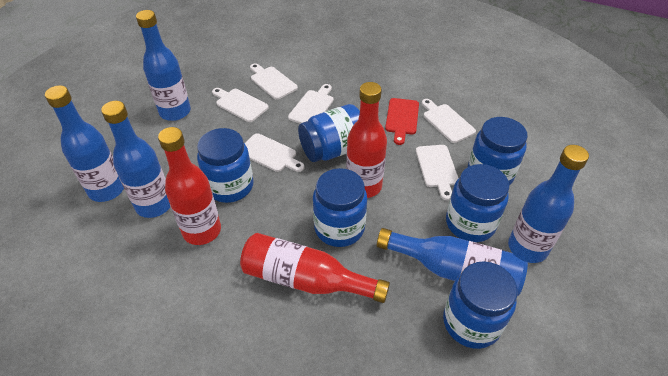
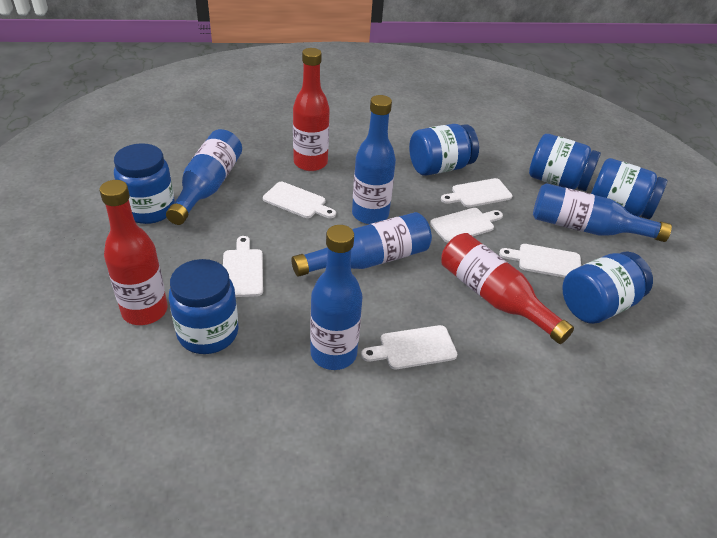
red cutting board: [385,98,419,145] = 1 -> none = 0

